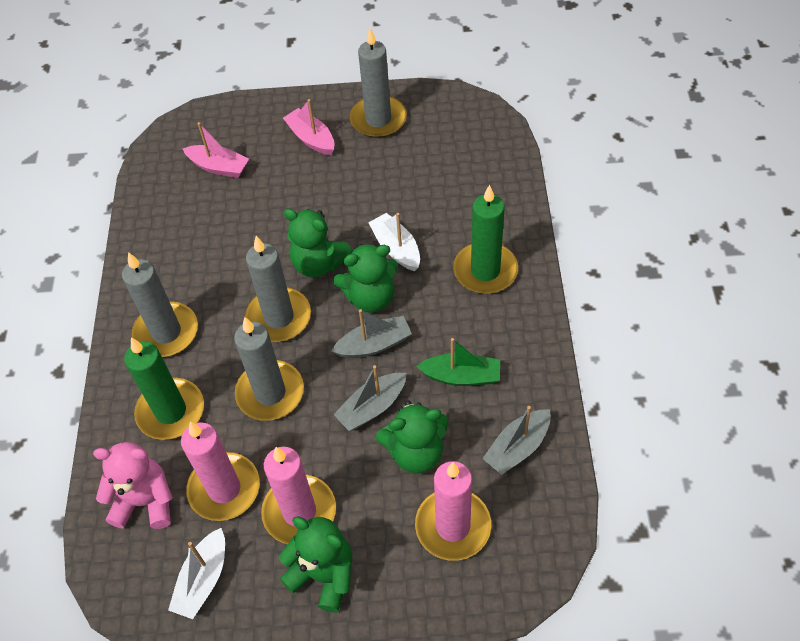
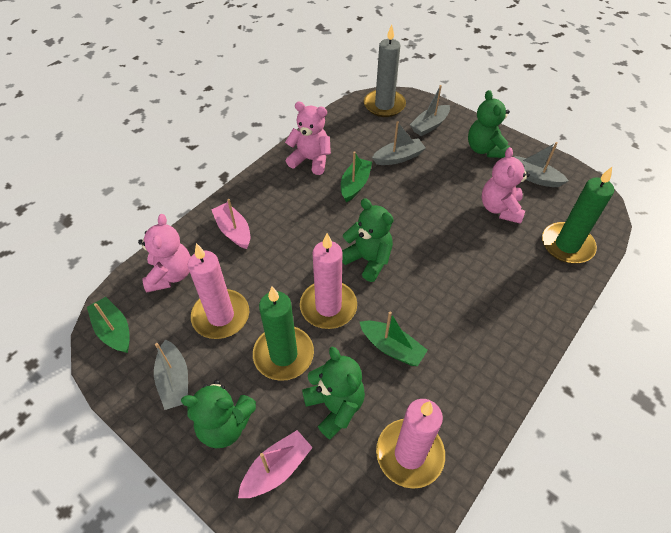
green boat: [417,338,500,386] = 1 -> [87,297,130,353] [341,151,372,202] [360,311,428,366] = 3
grey boat: [332,309,412,358] [333,365,406,431] [482,406,551,475] = 3 -> [154,339,188,410] [372,121,426,165] [410,85,450,136] [514,142,569,187] = 4
grey candle: [122,252,198,357] [234,317,304,421] [245,236,311,342] [350,28,407,138] = 4 -> [364,25,406,117] = 1
pink teddy bear: [93,442,173,529] = 1 -> [138,214,191,292] [285,102,331,175] [482,147,530,224] = 3
white boat: [168,528,225,619] [368,213,420,271] = 2 -> none = 0

